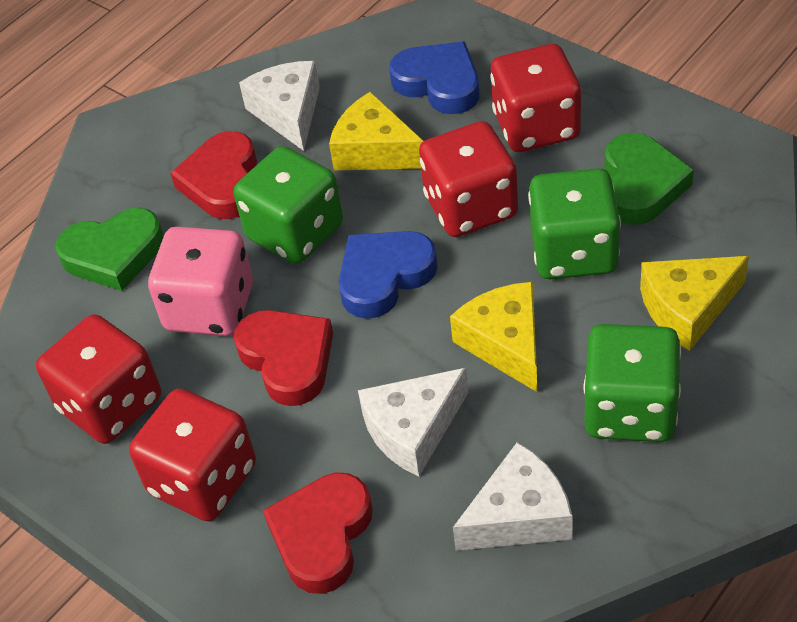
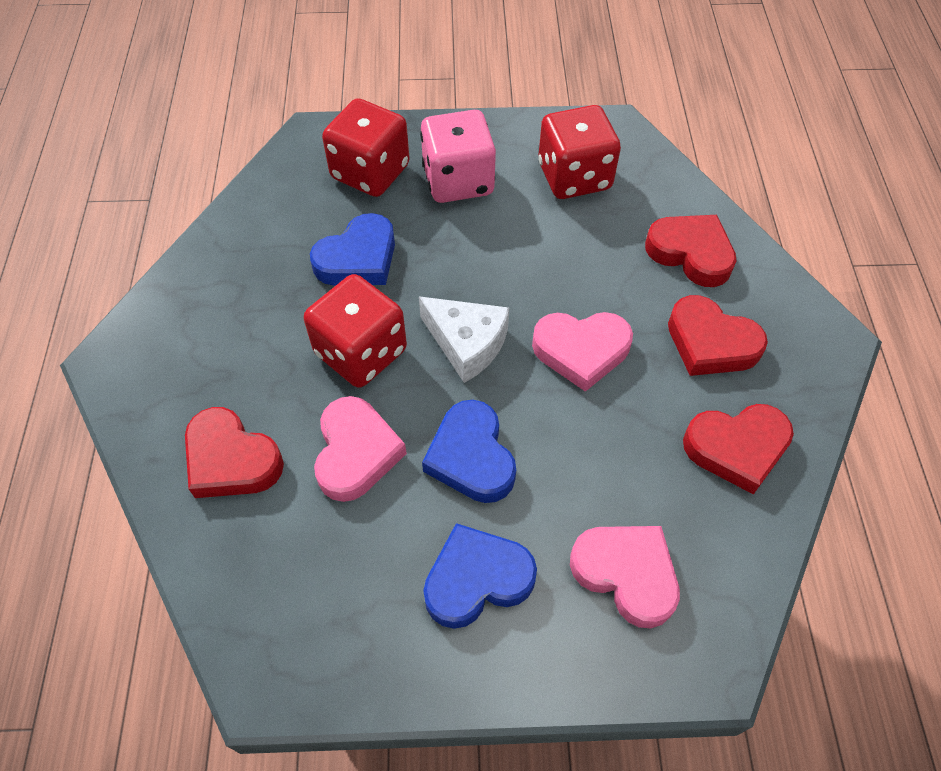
blue heart: [339,231,438,319] [389,41,479,114] = 2 -> [310,213,395,286] [422,400,516,503] [423,523,537,629] = 3
green dice: [234,146,343,264] [528,168,621,279] [583,324,681,442] = 3 -> none = 0
green heart: [56,208,164,291] [605,133,694,225] = 2 -> none = 0
pink heart: none = 0 -> [314,396,407,502] [532,312,633,392] [570,526,680,628] = 3
red dice: [36,314,161,444] [129,388,256,521] [419,121,518,237] [490,44,581,152] = 4 -> [304,274,407,388] [322,98,410,197] [538,105,621,199] = 3
red heart: [170,131,257,219] [234,310,333,406] [263,473,373,594] = 3 -> [185,407,284,498] [645,215,737,287] [668,295,768,376] [683,404,794,494] = 4
white cheese: [239,61,320,151] [358,368,468,476] [453,442,572,551] = 3 -> [419,296,509,383] = 1
yellow cheese: [329,91,423,170] [450,282,537,392] [640,256,749,351] = 3 -> none = 0

